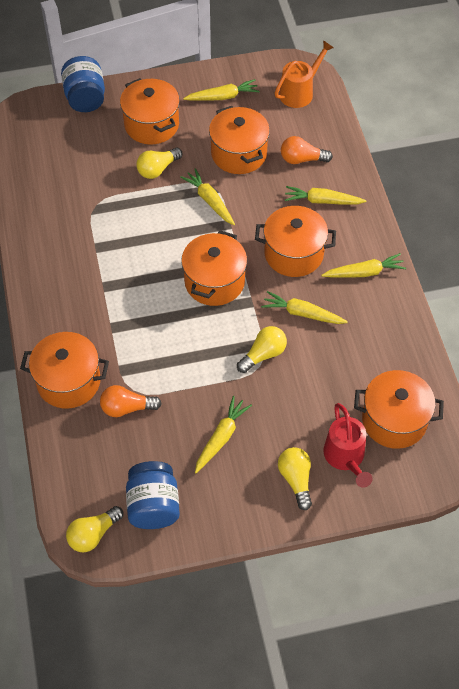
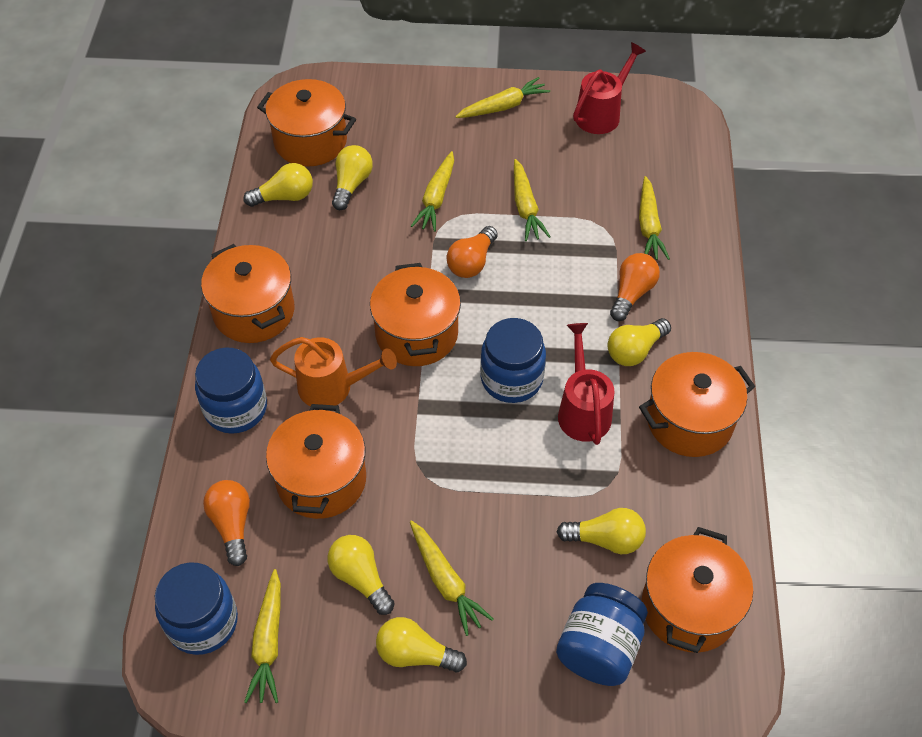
blue jar: [61,56,105,112] [126,461,180,529] = 2 -> [155,562,238,655] [195,348,267,434] [480,318,546,403] [556,583,648,686] = 4
orange light bulb: [100,385,162,417] [281,136,333,164] = 2 -> [203,480,250,566] [447,226,498,278] [610,253,660,321] = 3
red watering can: [323,403,372,488] = 1 -> [558,323,614,445] [573,42,646,134] = 2
yellow light bulb: [66,506,123,552] [136,148,182,179] [237,326,287,373] [278,447,312,510] = 4 -> [244,163,313,207] [328,535,395,615] [332,145,373,210] [376,617,467,672] [557,508,646,554] [607,318,671,366] = 6

